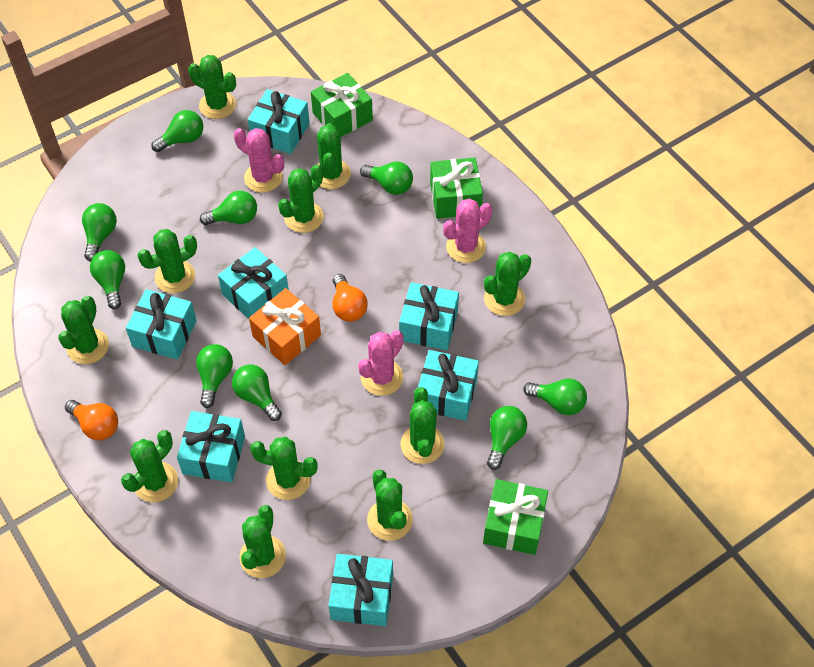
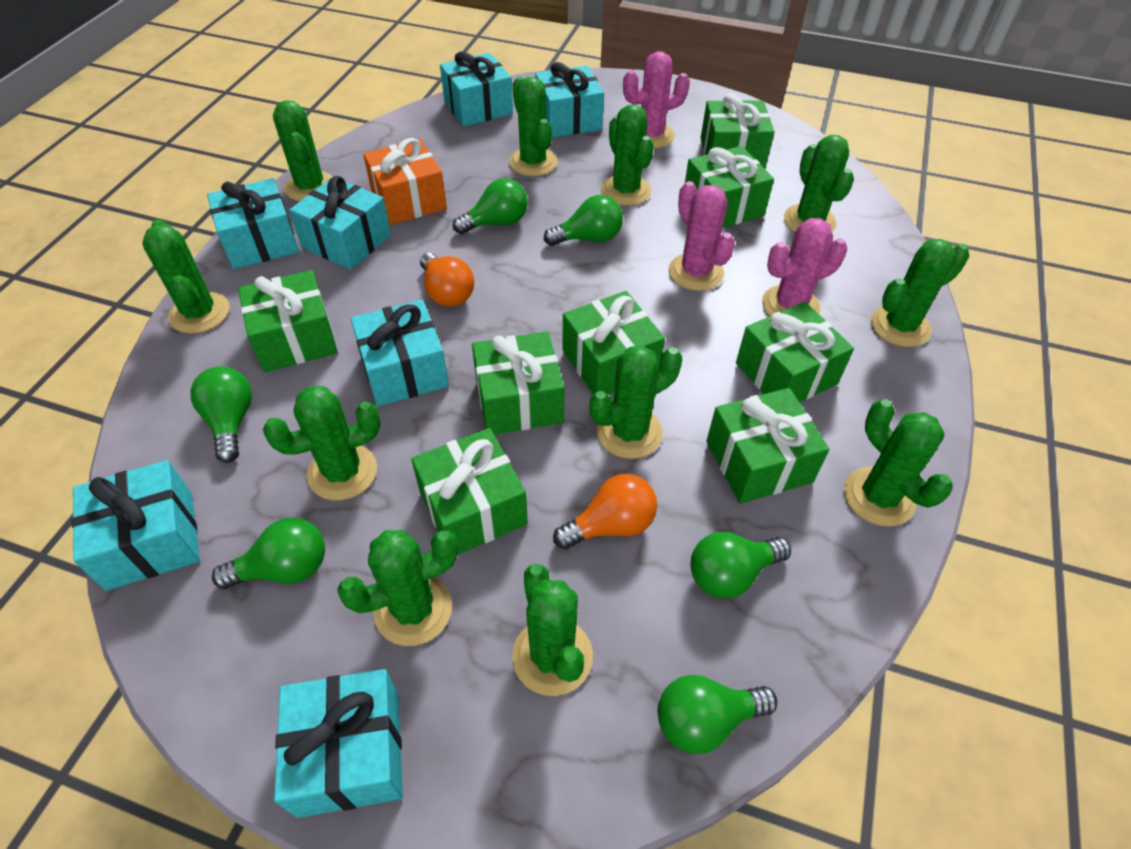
green gift: [311,73,373,137] [430,157,483,219] [483,479,548,555] = 3 -> [238,270,338,372] [411,428,528,554] [472,332,564,435] [562,291,665,395] [685,146,774,228] [701,93,775,169] [706,388,830,504] [736,302,854,402] = 8
green light bulb: [82,203,117,261] [90,250,125,309] [151,110,203,152] [196,344,233,408] [200,191,257,225] [232,365,282,421] [360,162,413,195] [487,406,527,470] [523,378,587,415] = 9 -> [191,366,252,463] [212,518,325,589] [453,178,528,234] [544,195,623,246] [658,675,777,754] [691,532,791,599] = 6

